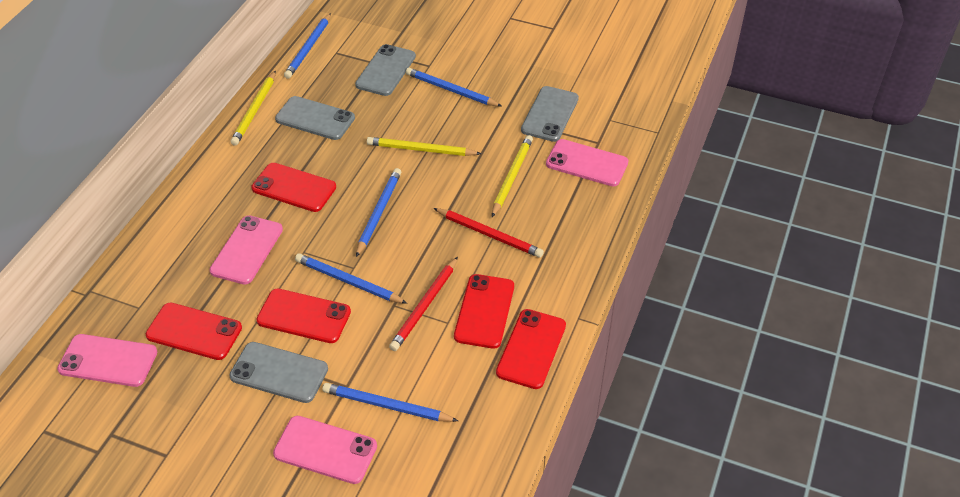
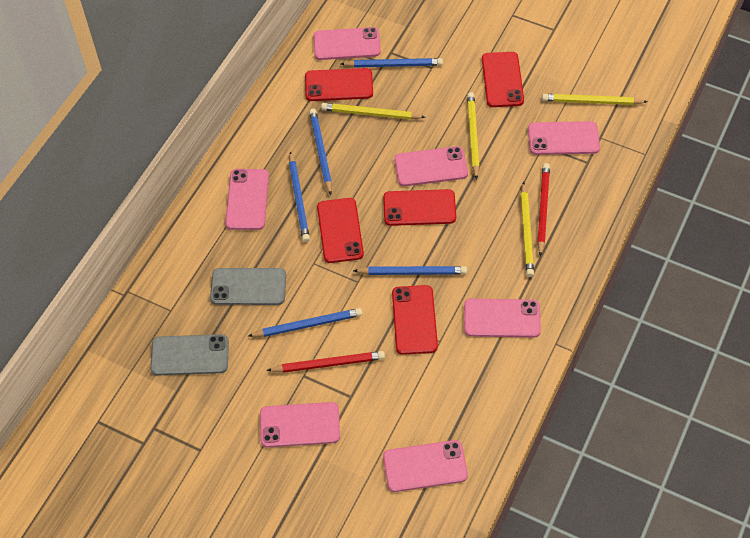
grey phone: [229,342,328,403] [275,96,355,140] [355,44,416,96] [521,86,579,142] = 4 -> [150,334,229,375] [210,268,286,305] = 2
pink phone: [57,334,157,387] [210,215,283,284] [273,416,377,484] [546,139,629,186] = 4 -> [225,169,269,230] [260,402,340,448] [313,27,381,60] [383,440,468,492] [394,146,468,186] [464,299,541,338] [528,121,600,155] = 7
yellow pencil: [231,71,276,146] [367,137,481,156] [492,135,533,217] = 3 -> [321,103,426,120] [467,92,480,180] [521,181,534,277] [542,94,648,105] = 4

